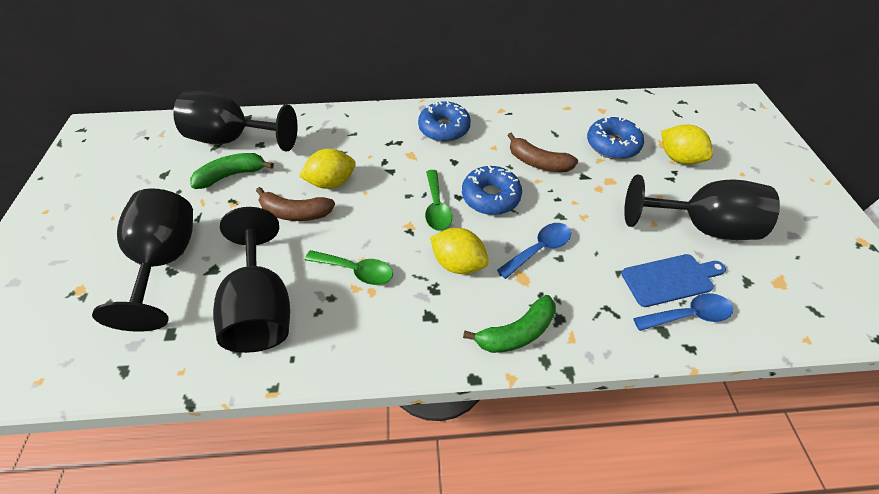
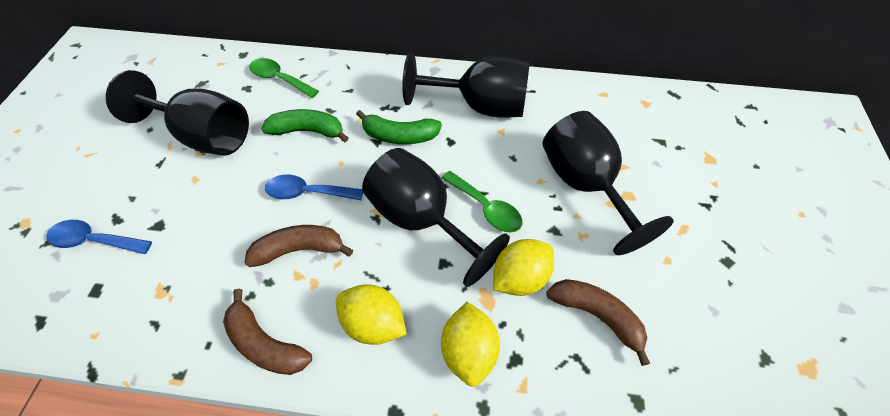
blue cutting board: [621,254,726,307] = 1 -> none = 0
blue donut: [418,101,471,142] [462,165,522,215] [587,117,644,159] = 3 -> none = 0
brown banana: [256,187,335,221] [507,132,578,172] = 2 -> [223,289,312,375] [244,225,353,267] [546,279,650,366] = 3

